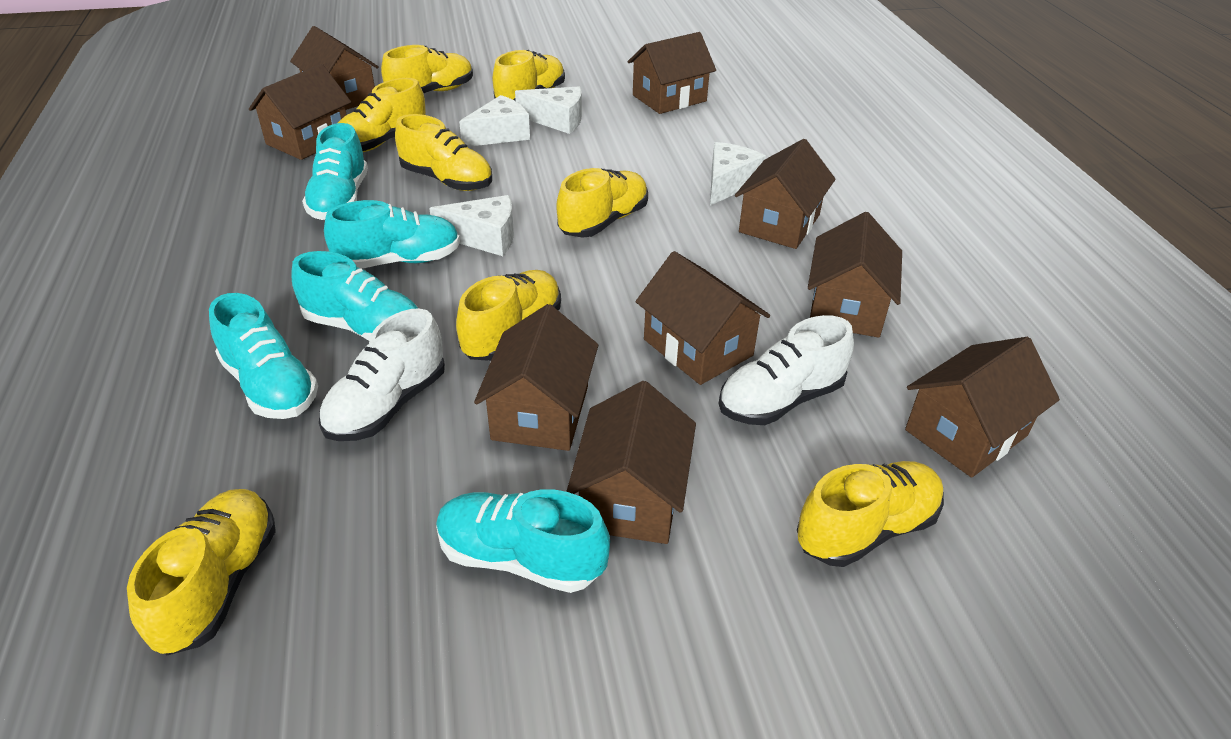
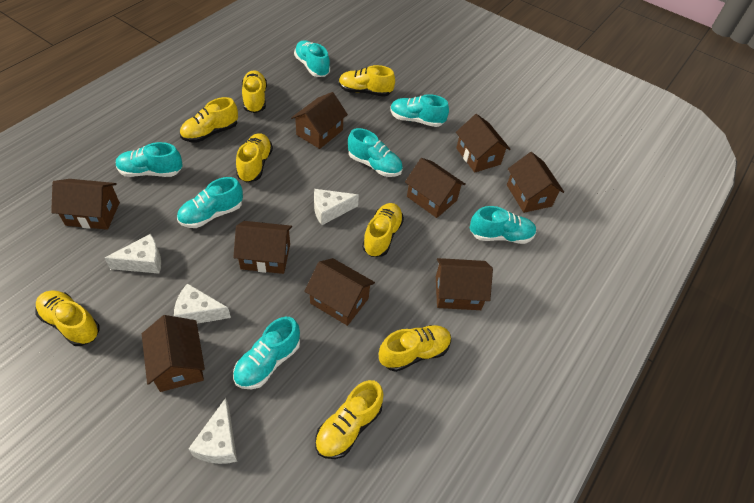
turquoise shoe: [209,293,318,419] [291,251,418,341] [302,123,368,220] [324,200,460,268] [436,489,610,593] = 5 -> [116,142,183,177] [177,177,243,228] [233,317,300,389] [294,40,330,77] [348,128,403,177] [390,94,449,127] [470,206,536,244] = 7
white shoe: [319,308,445,441] [718,315,854,425] = 2 -> none = 0

